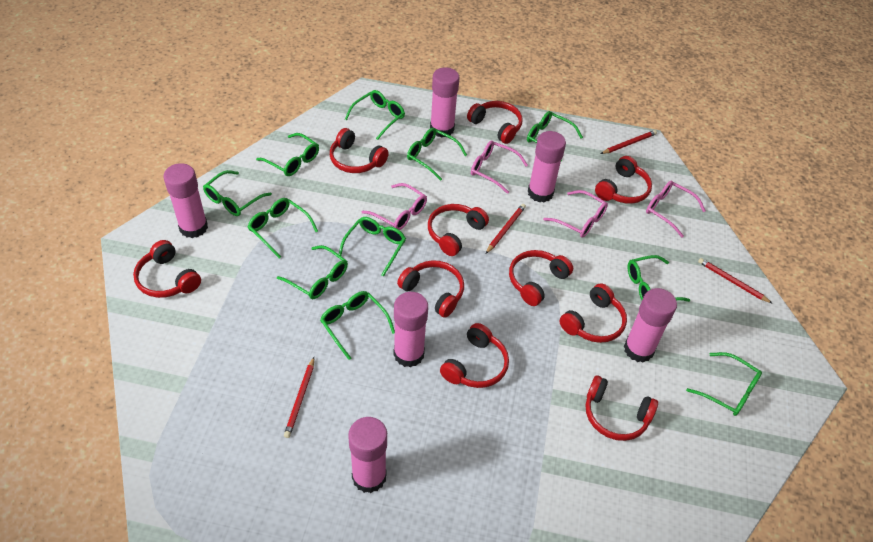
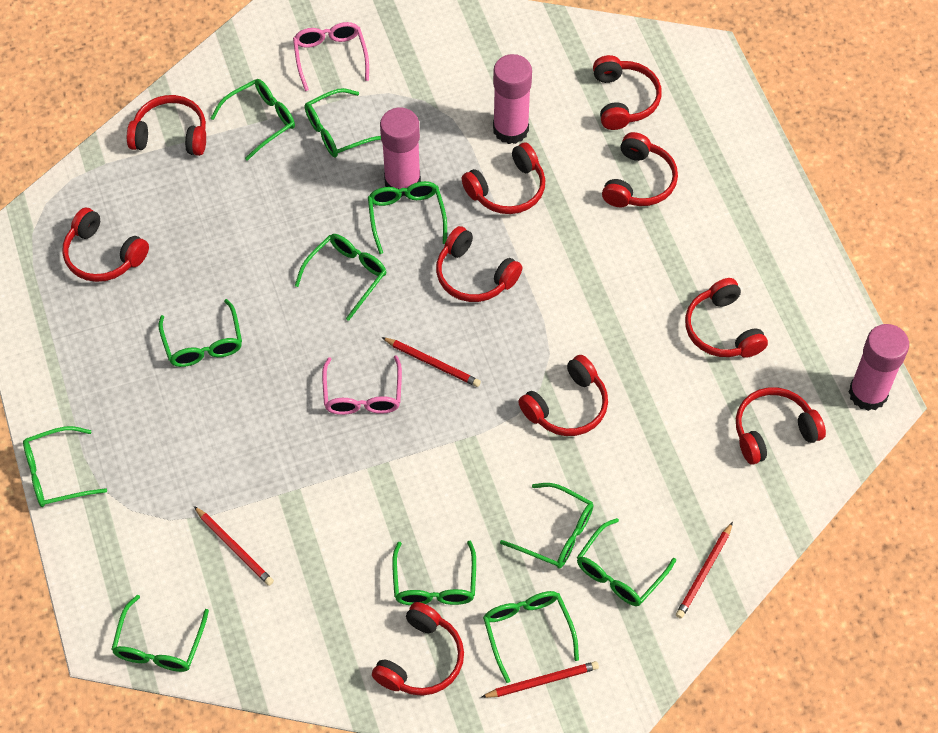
pink glasses: [362,183,427,230] [471,141,528,194] [543,190,608,238] [646,181,706,237] = 4 -> [293,22,369,91] [322,355,402,415] = 2
pink glue stick: [163,163,208,238] [348,417,387,493] [393,292,428,367] [430,67,460,137] [528,131,566,203] [624,288,677,363] = 6 -> [380,107,421,197] [493,54,532,144] [849,324,909,411] = 3

